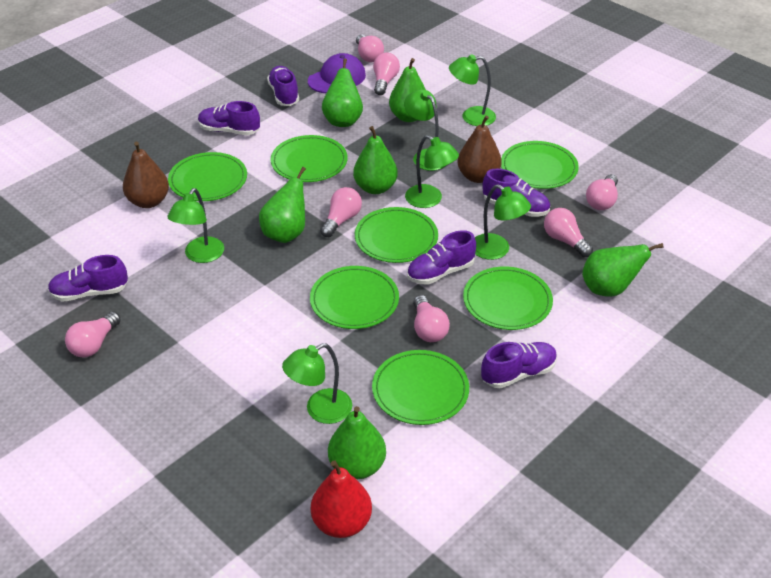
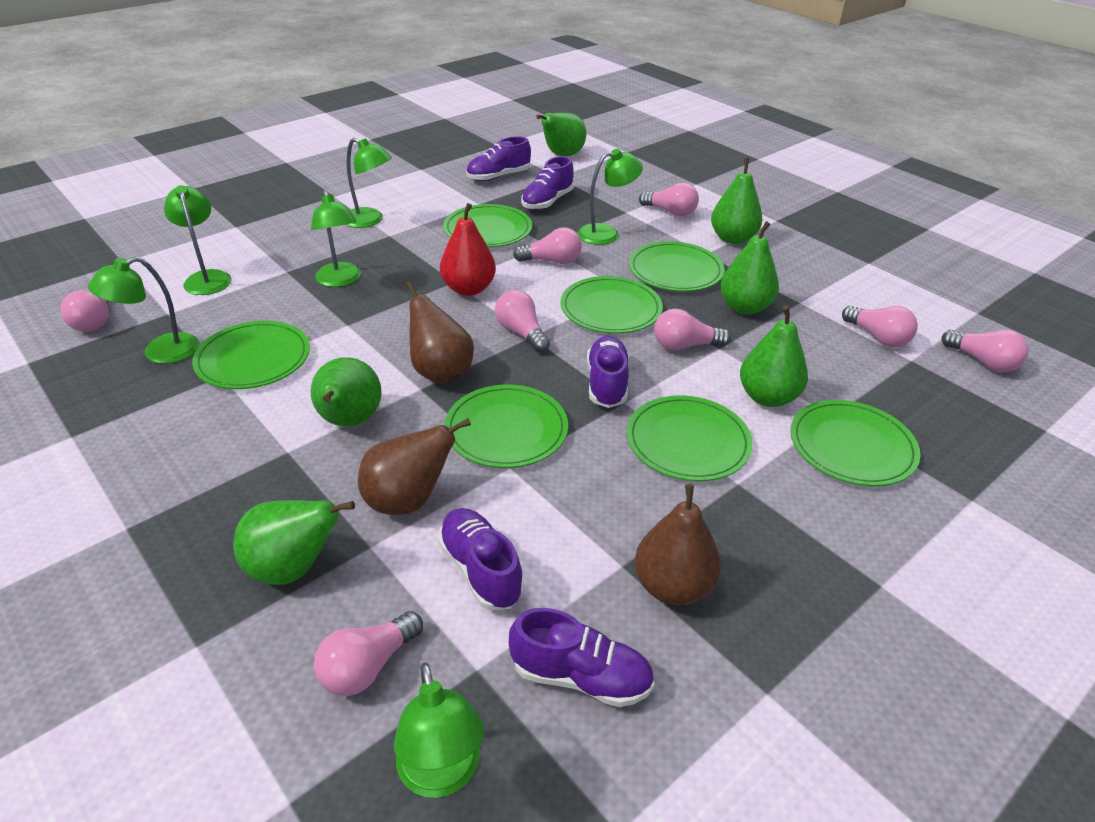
brown pear: [123,142,169,208] [458,116,502,183] = 2 -> [358,418,471,515] [406,281,474,384] [635,484,721,605] = 3
pink light bulb: [65,312,121,358] [320,187,362,237] [356,34,384,62] [373,53,400,95] [413,295,450,342] [544,208,593,257] [586,174,618,210] = 7 -> [61,290,108,332] [314,611,423,696] [495,290,550,353] [513,227,582,264] [639,183,699,216] [654,309,731,351] [842,305,918,347] [942,330,1029,372] = 8
purple cap: [308,53,366,93] = 1 -> none = 0
purple shoe: [48,255,128,302] [198,101,260,135] [267,66,299,106] [407,230,476,285] [481,342,557,388] [483,169,550,217] = 6 -> [438,508,524,610] [466,136,531,181] [509,608,655,707] [521,156,574,210] [587,336,629,408] = 5

